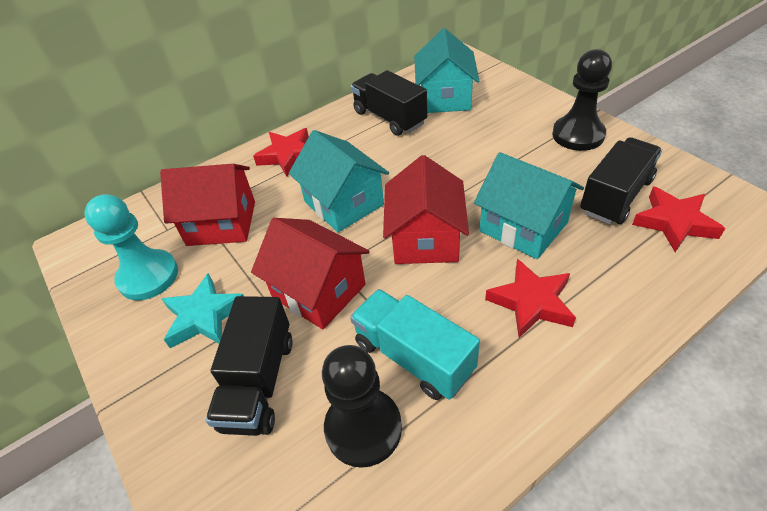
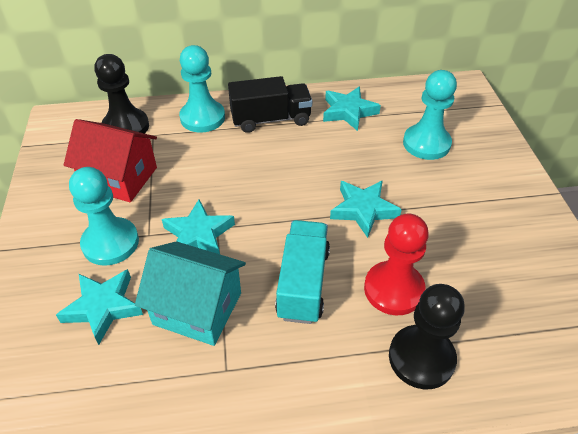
black truck: [206,296,293,436] [351,70,427,136] [580,137,662,224] = 3 -> [228,76,312,133] = 1
red house: [160,164,255,246] [251,218,370,330] [383,155,469,264] = 3 -> [64,119,157,202] = 1
red pawn: none = 0 -> [364,214,429,315] = 1
red star: [253,128,309,177] [485,259,576,338] [632,186,725,252] = 3 -> none = 0
turquoise house: [289,130,389,232] [414,28,479,113] [474,152,584,259] = 3 -> [135,241,246,346] = 1
turquoise pawn: [84,194,178,300] = 1 -> [69,167,139,266] [179,45,225,133] [403,70,457,160] = 3
turquoise star: [162,273,244,348] = 1 -> [56,269,143,345] [162,200,235,254] [323,86,381,131] [330,180,402,238] = 4

